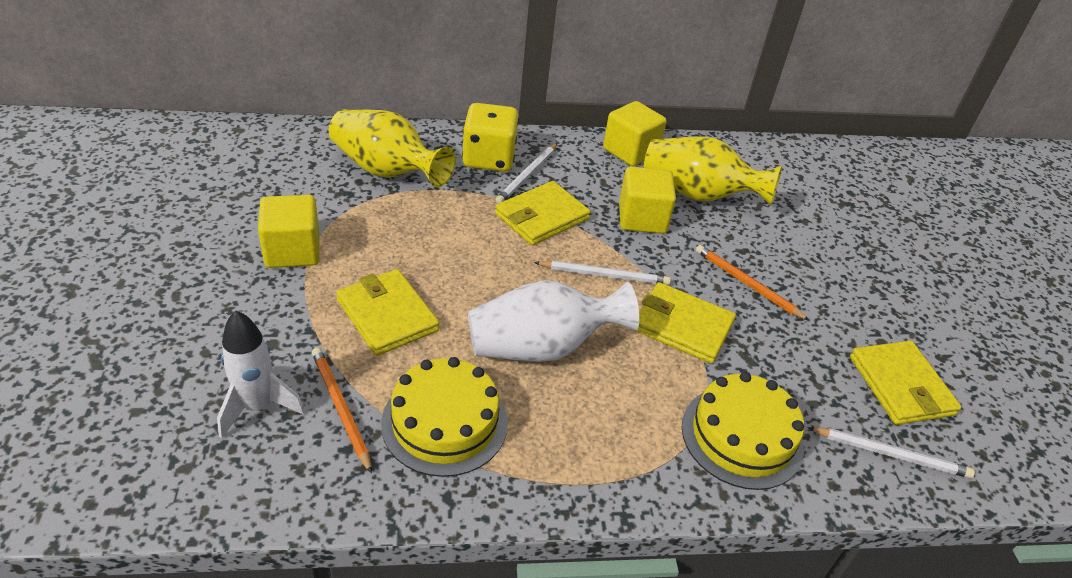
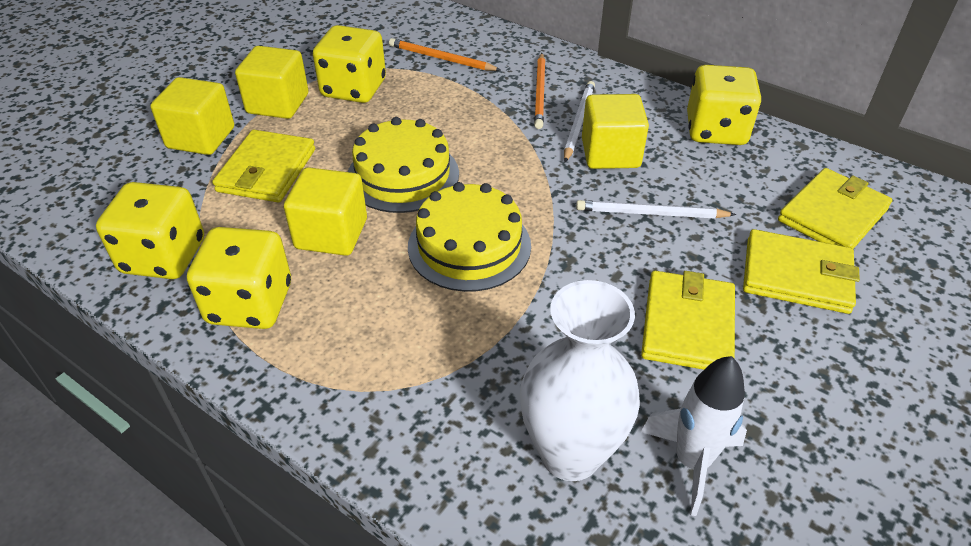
white pencil: [496,143,558,204] [534,260,671,285] [807,427,975,479] = 3 -> [564,81,595,162] [576,200,736,219] = 2
yellow cube: [258,195,320,268] [603,101,667,166] [619,167,676,234] = 3 -> [150,77,234,155] [235,46,308,119] [284,167,367,256] [582,94,649,169] = 4
yellow dice: [462,103,519,172] = 1 -> [96,182,204,279] [187,227,291,329] [313,25,386,103] [687,65,761,145] = 4
yellow vase: [329,110,456,187] [643,136,782,205] = 2 -> none = 0

